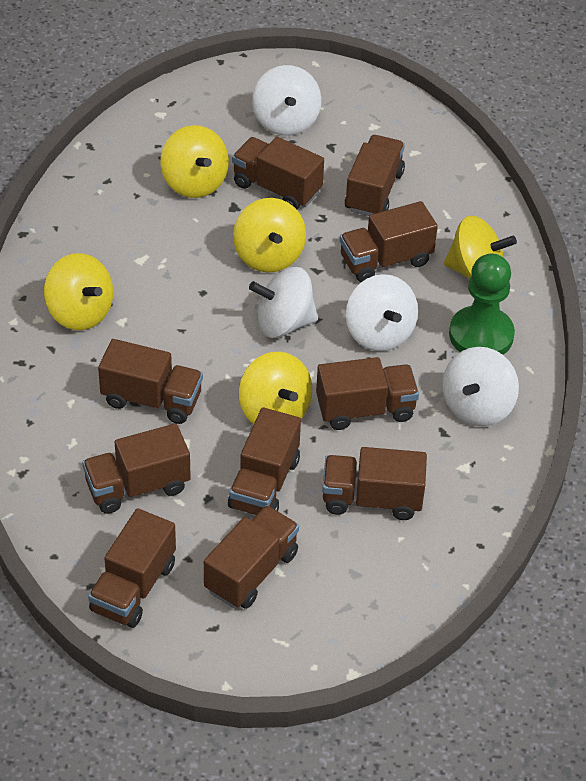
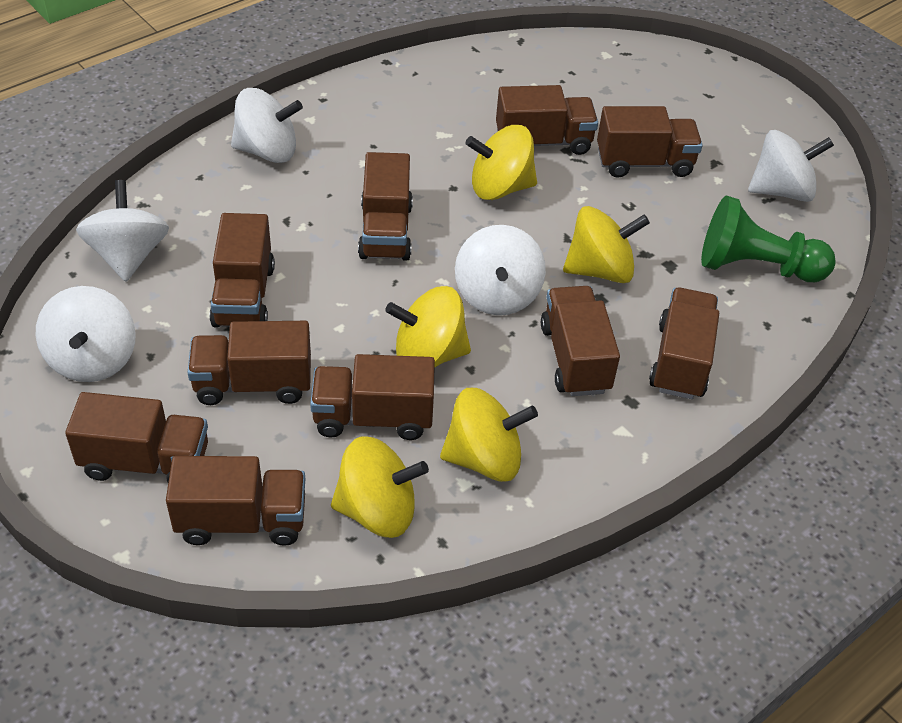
white spinning top: [249,267,318,338] [252,65,321,136] [346,274,418,351] [442,347,519,426] = 4 -> [36,286,136,382] [76,180,169,282] [231,88,303,163] [455,225,546,315] [748,130,834,202] = 5

